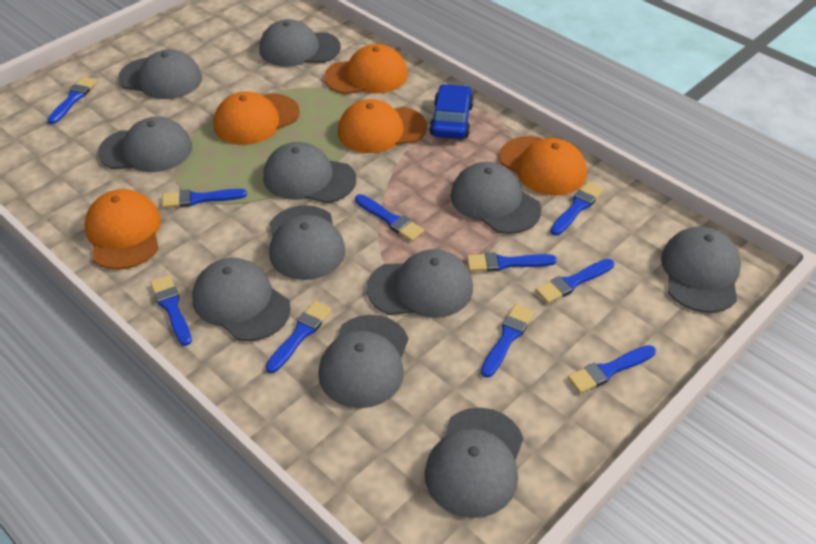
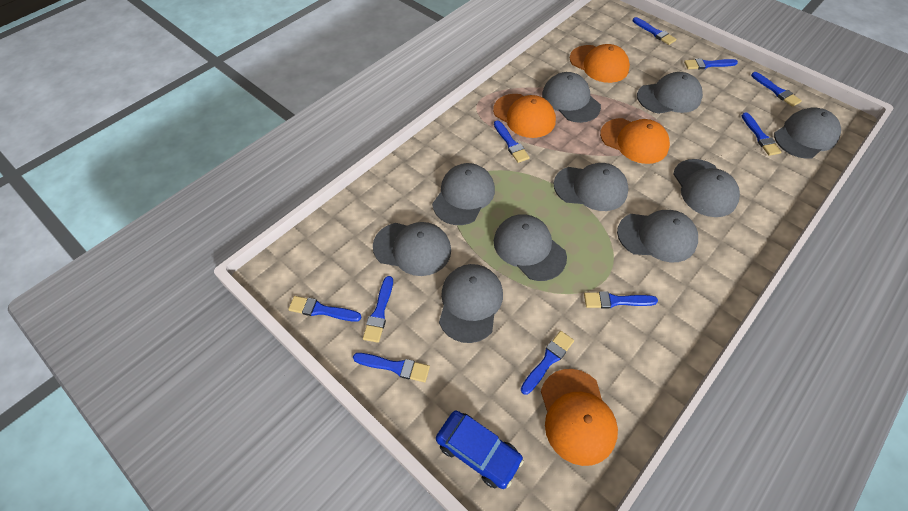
grey cap: [98,117,192,172] [118,49,202,99] [193,258,291,341] [259,19,341,67] [263,142,356,203] [269,205,345,280] [318,315,408,408] [366,249,473,318] [425,408,523,518] [451,162,541,234] [661,226,741,313] = 11 -> [373,222,451,276] [432,163,495,225] [439,264,503,343] [494,214,567,281] [542,72,601,123] [554,163,629,211] [617,210,698,262] [637,72,703,114] [673,159,740,217] [774,108,841,159] = 10
orange cap: [85,189,161,270] [214,92,300,145] [324,44,408,94] [338,99,427,153] [499,136,587,196] = 5 -> [493,94,556,138] [541,369,618,466] [570,44,630,83] [600,118,670,164] = 4

